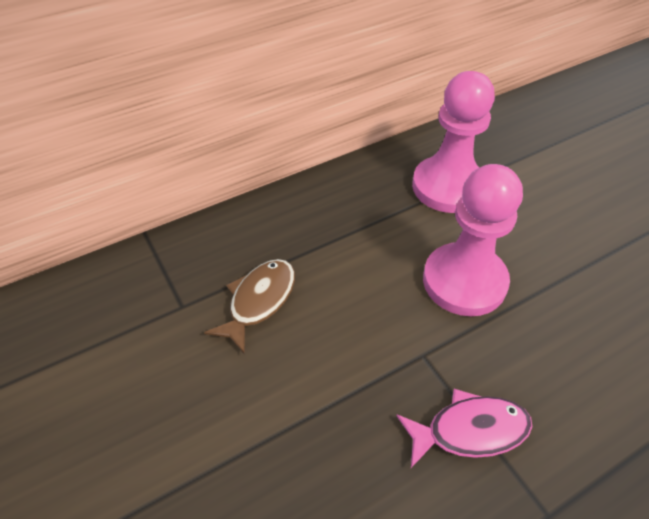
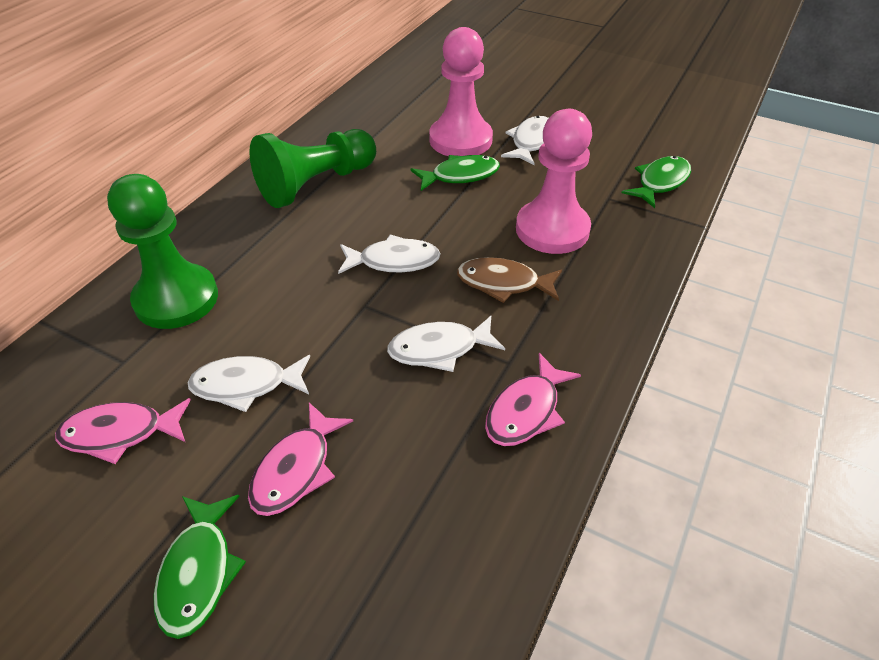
green fish: none = 0 -> [153,495,246,639] [411,155,500,191] [622,156,691,208] = 3
green pawn: none = 0 -> [107,174,218,329] [249,129,376,208] = 2
pink fish: [396,389,533,468] = 1 -> [55,398,191,464] [248,402,353,516] [485,353,581,446] = 3
white fish: none = 0 -> [187,355,310,412] [338,235,440,274] [387,316,505,372] [501,116,548,165] = 4

